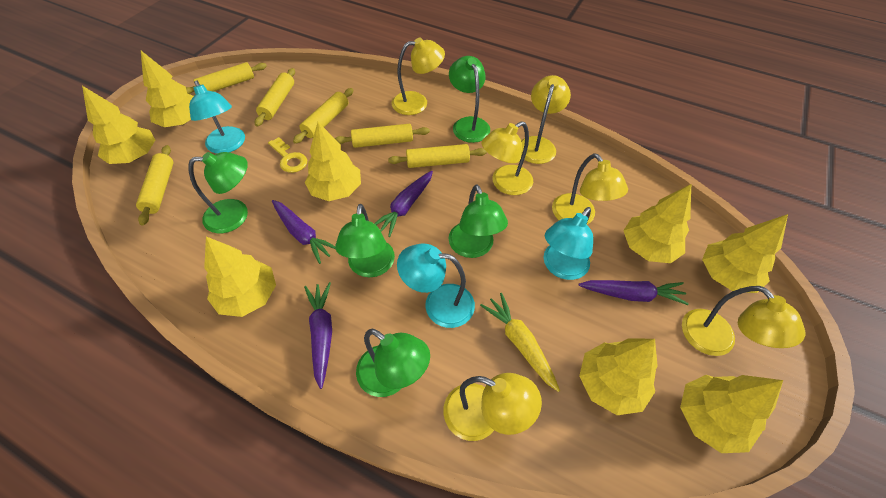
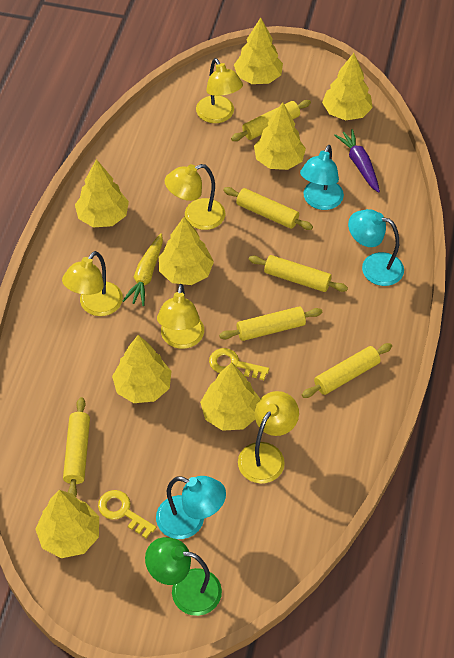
green lamp: [188,152,248,233] [335,204,395,277] [356,329,430,397] [449,56,490,143] [449,184,508,258] = 5 -> [145,537,222,616] = 1
purple carrot: [272,200,335,264] [304,282,332,389] [374,171,433,237] [578,280,689,305] = 4 -> [334,129,380,193] = 1
yellow key: [268,137,307,173] = 1 -> [98,490,156,538] [209,348,269,380] = 2
yellow lamp: [392,38,445,115] [443,373,542,441] [481,121,533,195] [521,75,571,164] [552,153,628,224] [682,286,805,356] = 6 -> [62,251,123,316] [157,284,204,349] [165,164,225,230] [196,58,243,123] [238,391,299,484] = 5

